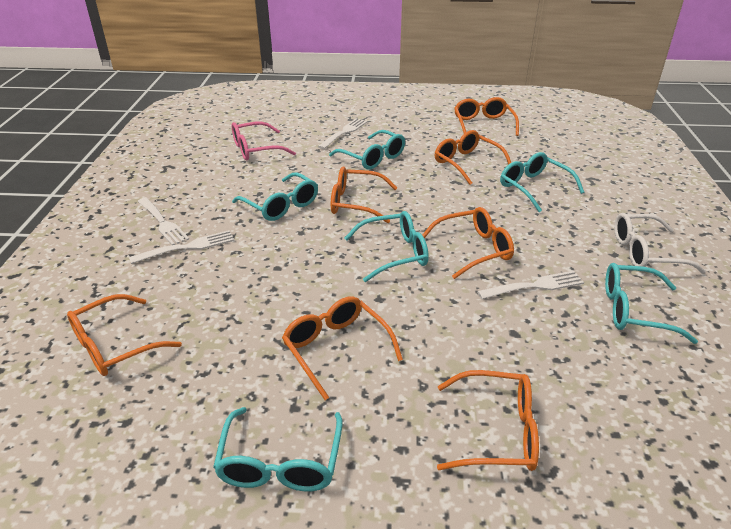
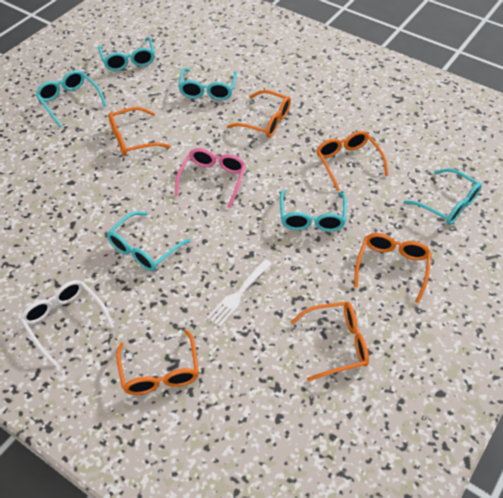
orange glasses: [67,294,182,376] [282,296,403,400] [331,167,397,223] [422,207,514,279] [435,130,511,185] [437,370,539,471] [454,97,519,136] = 7 -> [108,107,171,156] [116,329,199,395] [227,90,291,137] [290,301,369,381] [316,131,388,191] [354,233,431,303] = 6
white fork: [129,230,234,264] [138,198,189,245] [318,118,368,149] [477,271,584,299] = 4 -> [207,259,272,327] = 1

